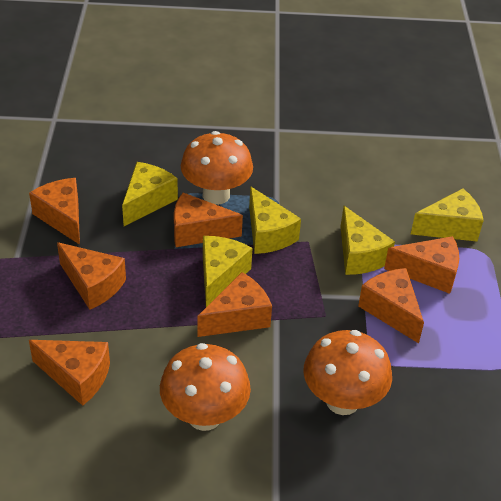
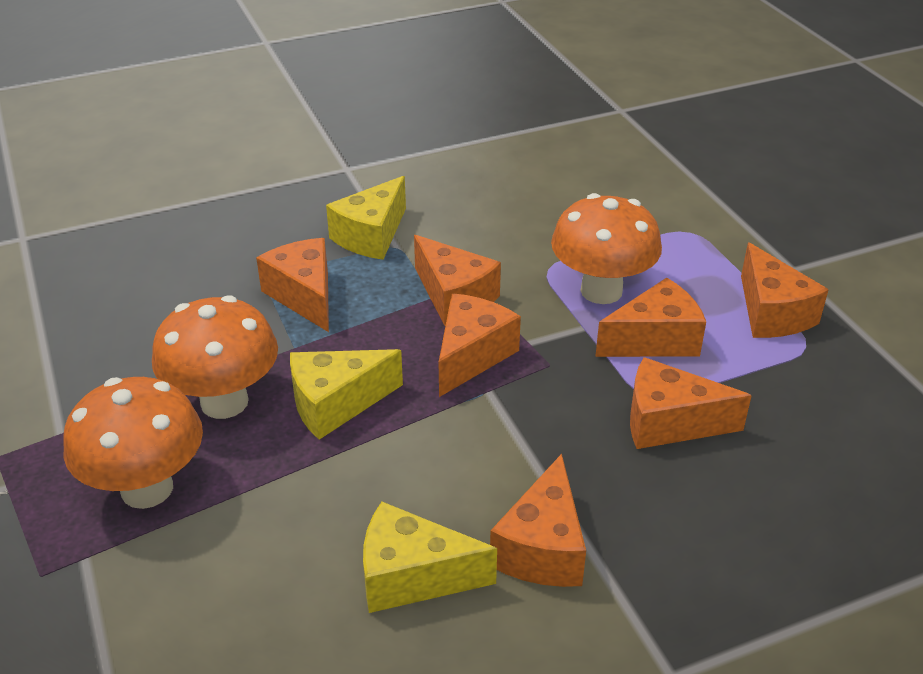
yellow cheese: [122,162,178,226] [203,236,252,307] [249,186,301,254] [341,206,395,275] [411,189,484,241] = 5 -> [290,349,403,440] [326,176,406,260] [363,502,497,613] = 3

